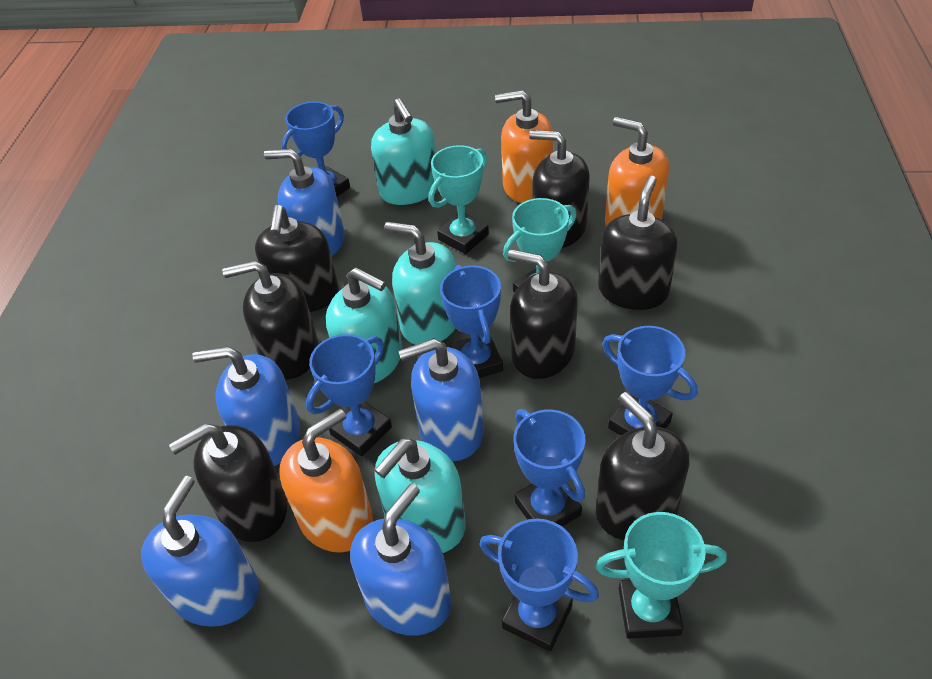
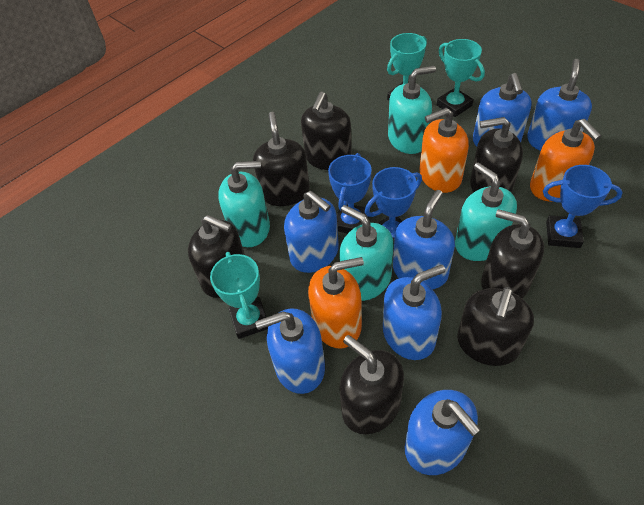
blue soap dispenser: [141,476,259,627] [192,346,300,466] [264,149,344,257] [350,484,452,636] [399,338,484,461] = 5 -> [255,308,325,394] [284,191,339,273] [383,265,445,360] [393,190,455,290] [405,390,481,475] [473,73,532,147] [527,59,592,151] = 7
blue trophy: [281,102,350,196] [306,334,392,456] [440,265,503,378] [480,518,599,652] [514,409,586,526] [602,326,698,436] = 6 -> [328,153,372,234] [365,167,422,250] [543,165,623,248] = 3

